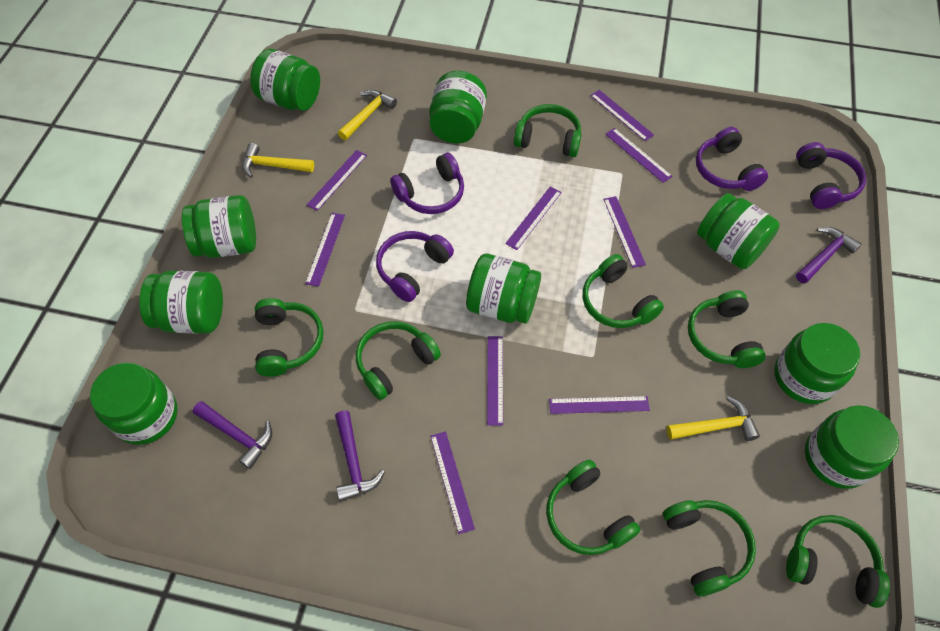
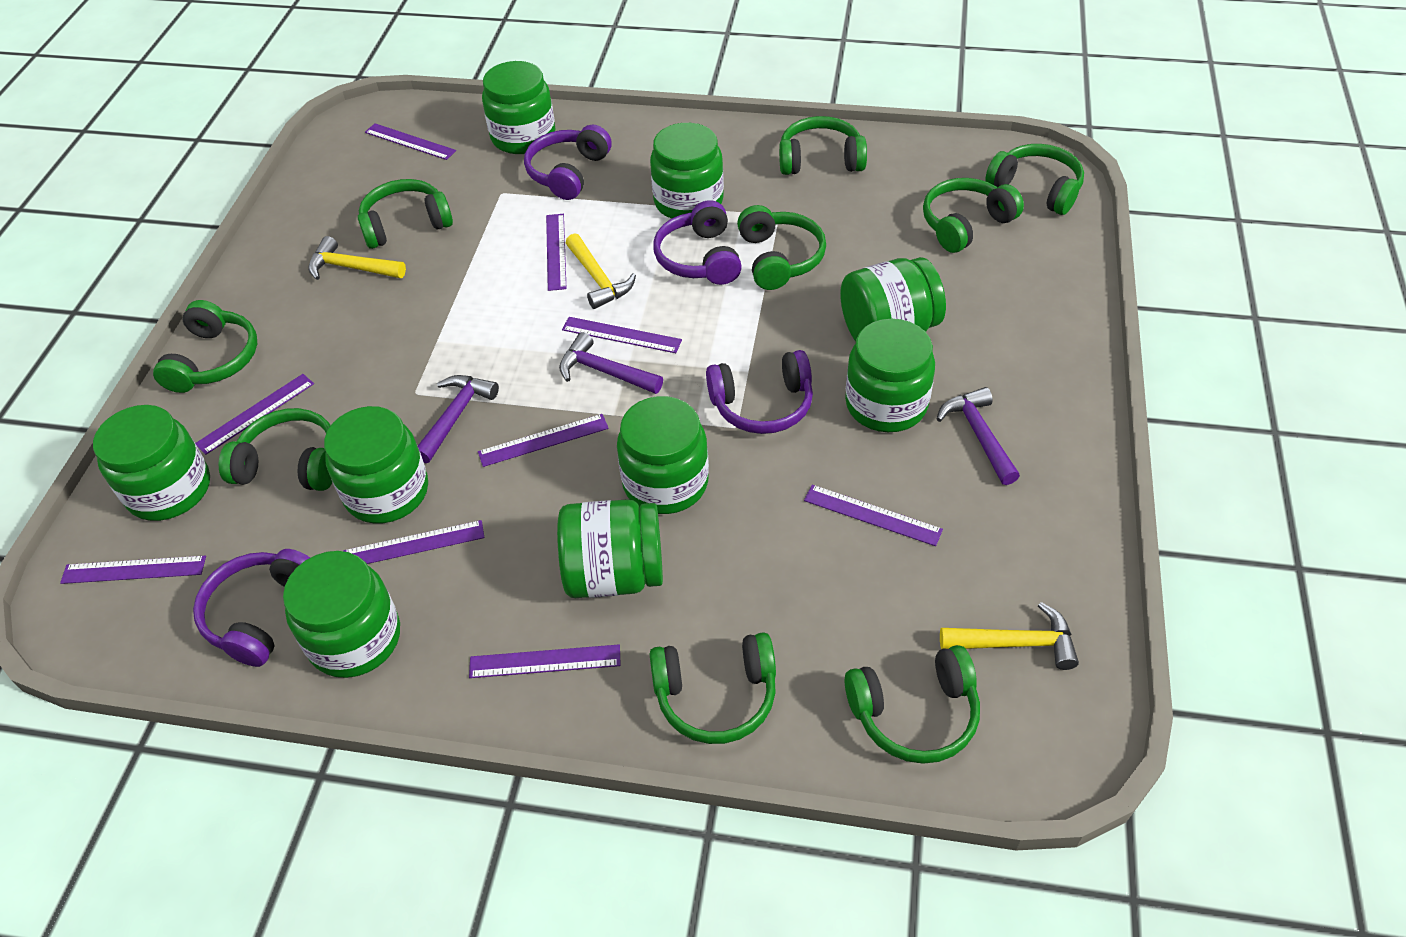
green headphones: [255,298,323,377] [356,321,441,400] [514,104,582,157] [546,460,640,555] [583,254,664,328] [663,500,756,597] [688,290,766,368] [786,515,890,608] = 8 -> [153,300,257,393] [218,408,332,491] [358,179,453,249] [650,632,776,744] [737,205,826,290] [779,116,867,175] [845,645,980,764] [923,178,1024,253] [985,144,1084,215] = 9

